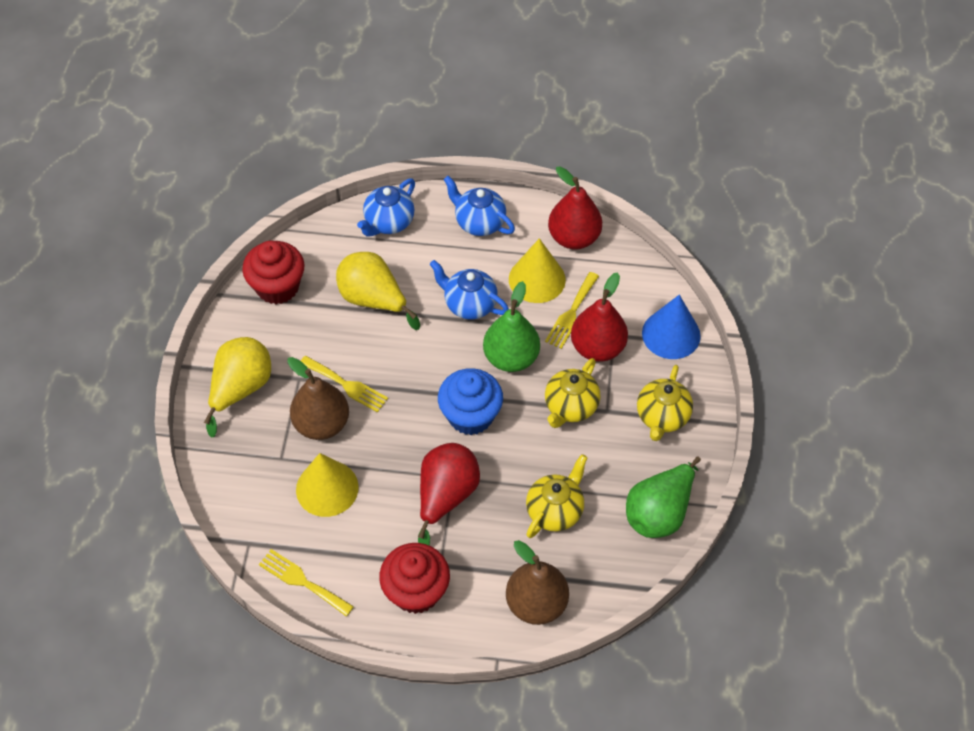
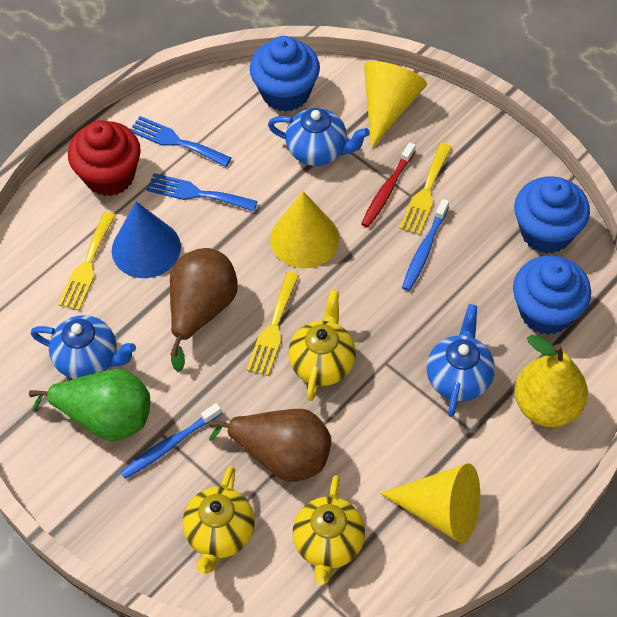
blue cupcake: [438,368,503,435] = 1 -> [250,36,320,112] [513,255,591,335] [514,177,590,253] = 3
blue fork: none = 0 -> [130,116,231,167] [147,173,257,212] = 2
blue toothbrush: none = 0 -> [120,403,222,479] [402,199,449,291] = 2
green pear: [483,281,540,372] [626,457,701,538] = 2 -> [29,369,150,441] = 1
red cupcake: [242,241,305,304] [379,543,450,614] = 2 -> [68,120,141,196] = 1
red pear: [418,443,480,545] [548,166,602,249] [571,272,628,362] = 3 -> none = 0
red toothbrush: none = 0 -> [361,142,416,228] = 1
yellow cone: [296,453,359,517] [509,238,566,303] = 2 -> [270,191,339,268] [364,61,427,148] [380,463,480,543] = 3
yellow pear: [204,337,271,438] [336,252,420,330] = 2 -> [514,335,588,427] = 1

